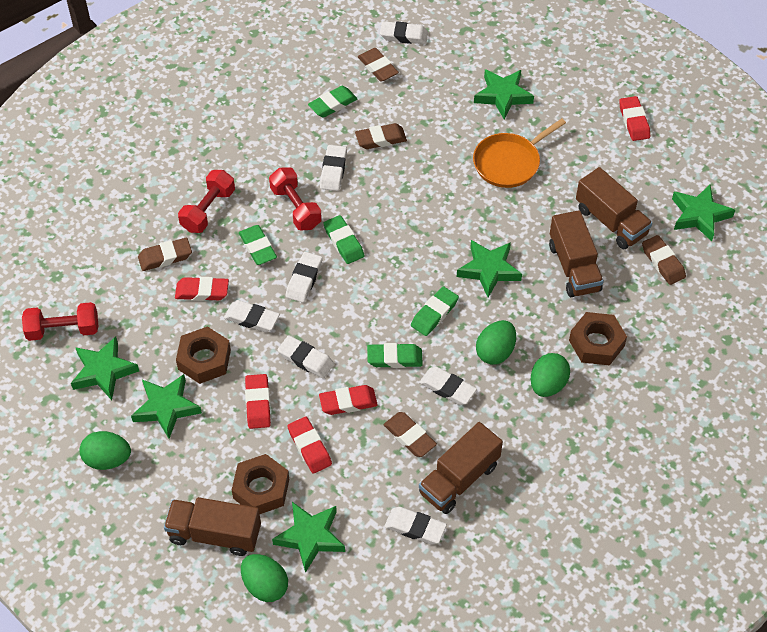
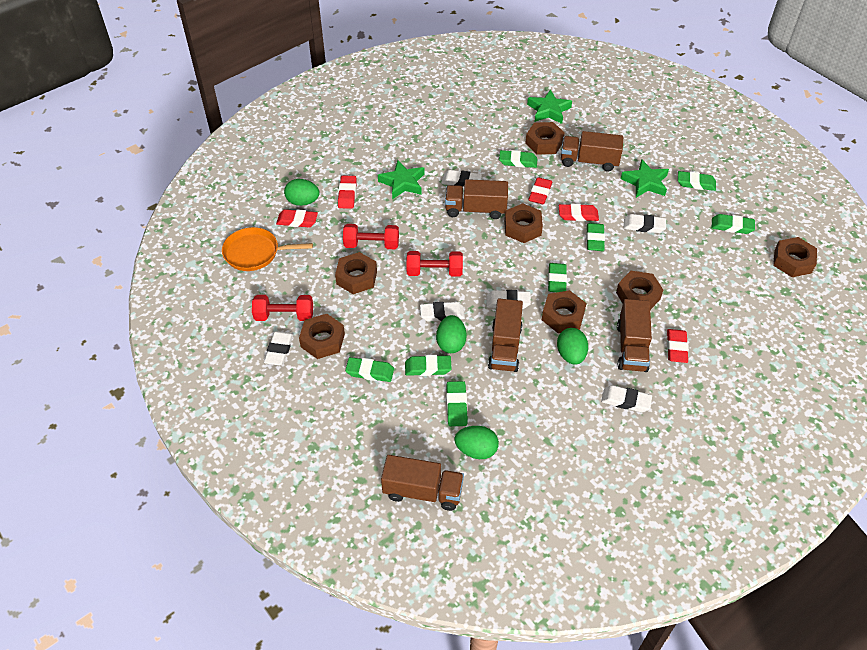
brown eraser: [138,238,192,271] [355,123,407,149] [358,48,399,82] [384,412,437,457] [642,235,686,285] = 5 -> none = 0
brown nut: [176,326,231,384] [232,454,289,514] [569,312,627,365] = 3 -> [299,314,345,359] [335,252,377,294] [504,203,543,243] [525,122,565,155] [542,290,587,333] [616,271,663,310] [773,237,817,277] = 7
brown truck: [164,497,261,556] [419,422,503,514] [549,210,604,297] [576,167,652,249] = 4 -> [381,455,464,511] [445,179,508,219] [488,299,523,372] [561,131,623,172] [617,299,652,372] = 5
green eraser: [239,225,277,265] [308,86,358,118] [323,215,364,264] [367,343,423,368] [411,286,459,336] = 5 -> [345,357,394,382] [405,355,452,376] [446,381,467,426] [499,150,537,168] [548,263,567,292] [586,223,605,251] [678,171,716,191] [712,214,755,234] = 8
green star: [71,336,139,400] [131,374,202,439] [272,502,345,573] [457,240,522,298] [474,69,534,119] [672,185,735,241] = 6 -> [378,160,424,199] [527,89,572,124] [621,159,669,198] = 3
white eraser: [224,300,280,332] [278,335,334,379] [286,252,323,303] [320,145,347,191] [380,21,428,44] [385,507,447,544] [419,367,477,405] = 7 -> [264,331,294,365] [420,302,465,322] [441,170,482,187] [486,290,531,309] [601,385,652,412] [624,214,666,233] = 6

